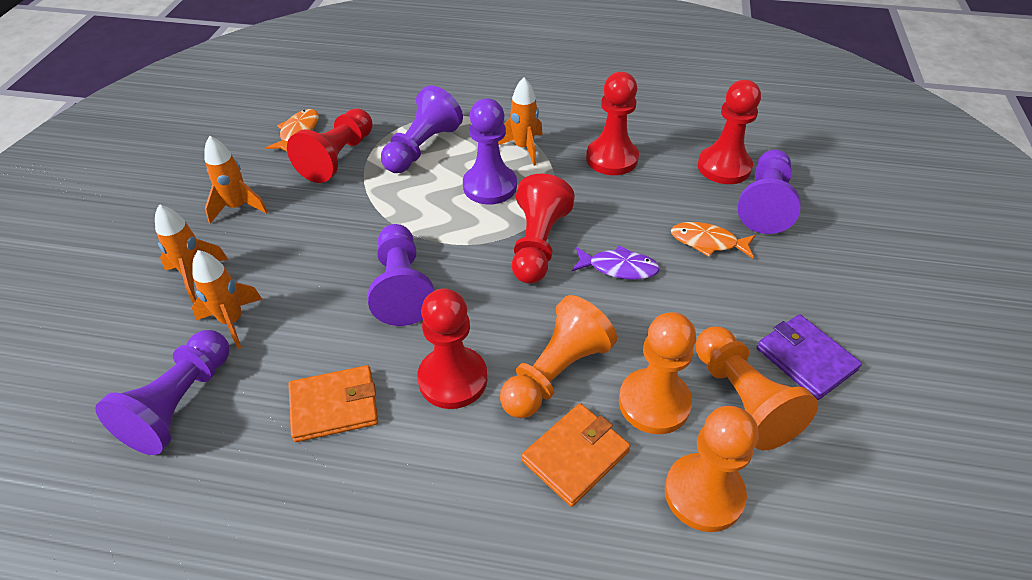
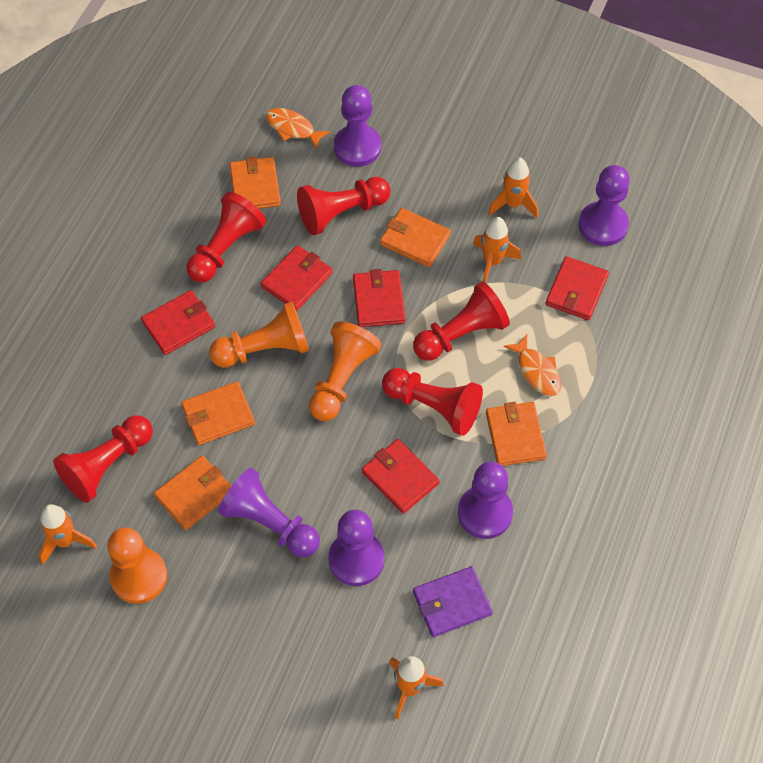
orange pawn: [500,295,617,418] [619,312,696,434] [665,406,759,532] [696,326,818,450] = 4 -> [107,528,167,604] [209,302,309,368] [309,321,382,421] = 3
orange wallet: [288,365,378,442] [521,403,631,507] = 2 -> [154,455,231,530] [181,381,255,445] [230,156,281,209] [380,208,451,267] [486,402,547,466] = 5
purple fish: [572,245,660,280] = 1 -> none = 0
red wallet: none = 0 -> [141,290,215,355] [261,245,333,311] [353,269,406,327] [362,439,440,514] [546,256,609,320] = 5

